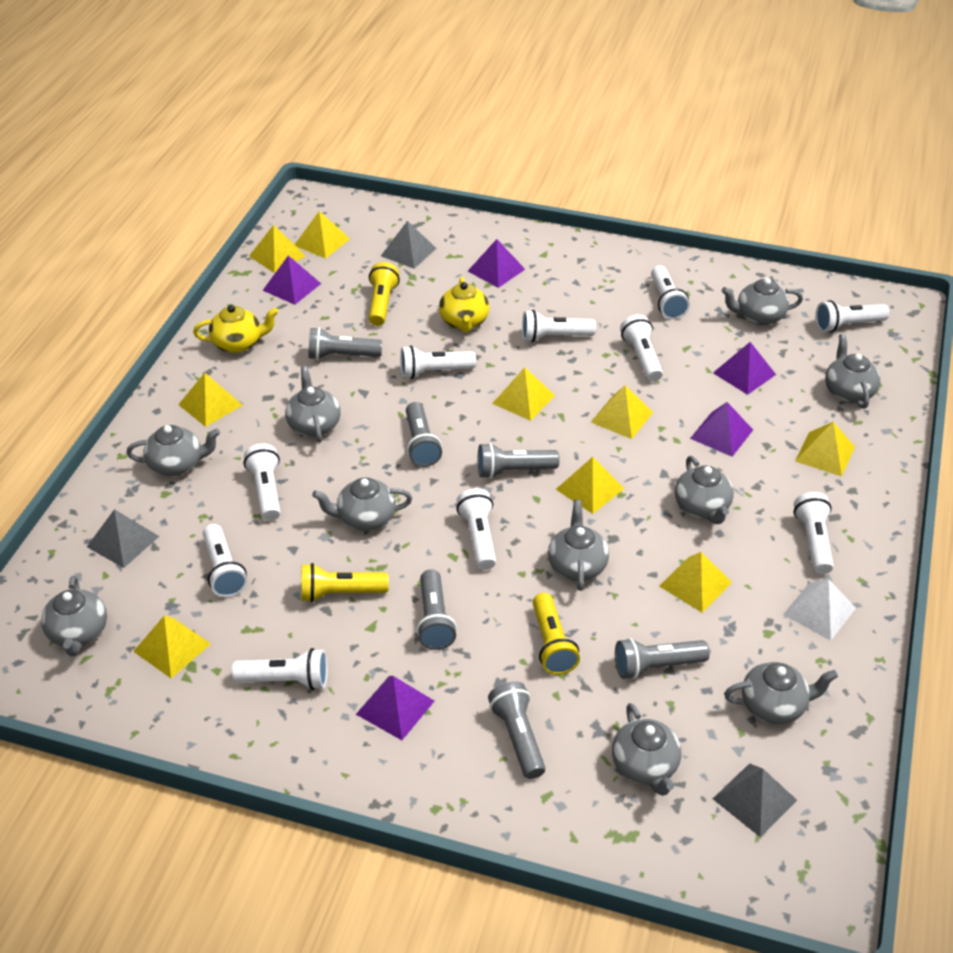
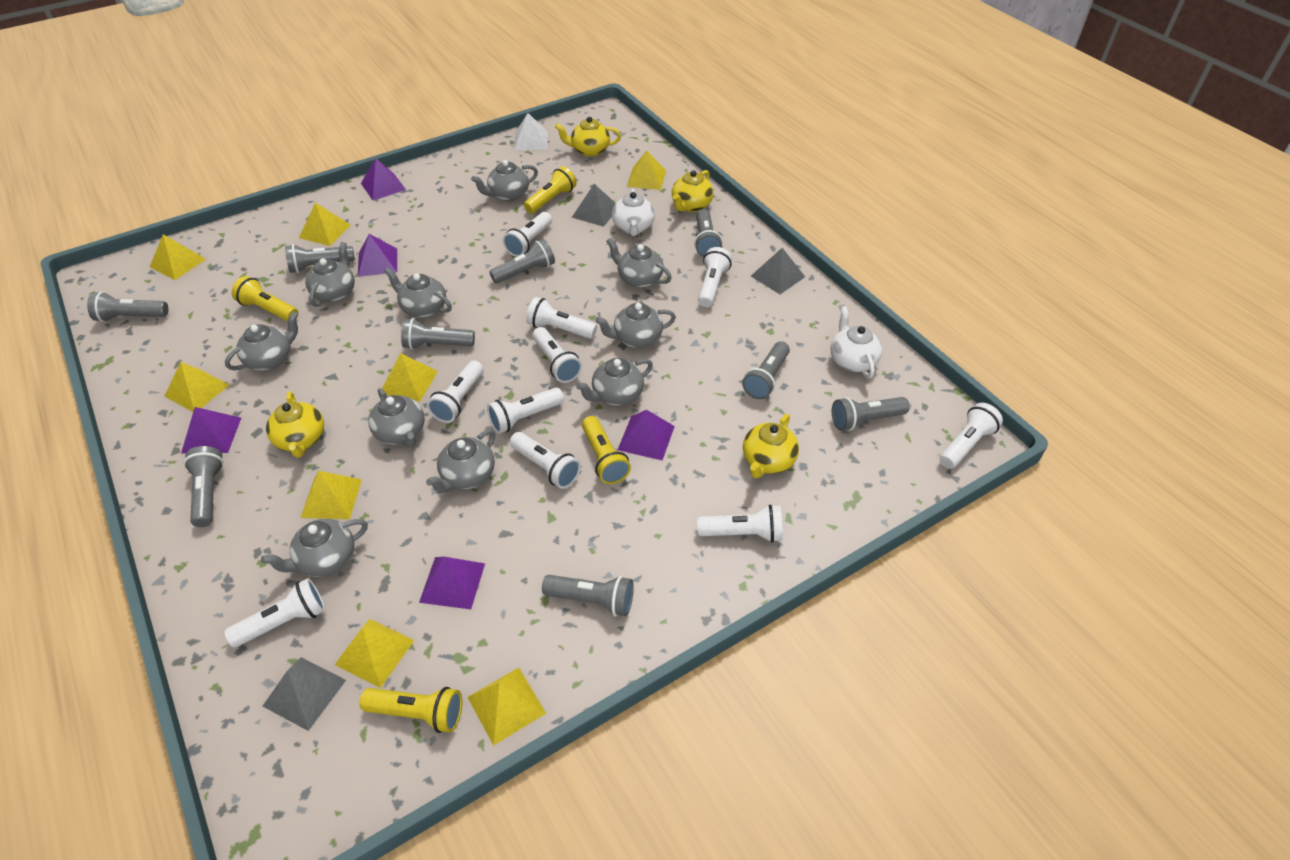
grey flashlight: [308,327,382,360] [406,402,442,467] [416,569,457,650] [478,443,559,479] [488,681,545,779] [615,638,710,679] = 6 -> [87,291,168,322] [184,446,224,527] [285,244,355,273] [401,318,475,349] [489,239,555,284] [542,575,634,616] [694,209,722,257] [742,341,790,399] [832,397,910,431] = 9
white teapot: none = 0 -> [612,189,655,236] [831,306,882,378] = 2
yellow flashlight: [301,563,389,602] [369,262,400,326] [533,593,580,675] = 3 -> [232,276,298,322] [359,687,462,733] [524,166,577,214] [582,416,631,484] = 4
yellow pyramid: [133,616,211,678] [178,373,243,427] [249,225,306,273] [295,211,350,259] [492,367,555,421] [556,457,625,514] [591,385,653,439] [659,552,732,613] [795,422,855,477] = 9 -> [150,234,206,280] [164,362,229,412] [299,203,351,246] [300,471,362,519] [335,619,414,688] [382,353,438,402] [467,668,546,746] [627,150,666,190] = 8
yellow teapot: [193,305,279,353] [439,277,489,333] = 2 -> [266,392,324,458] [555,117,621,157] [672,170,714,212] [743,414,799,478] = 4

